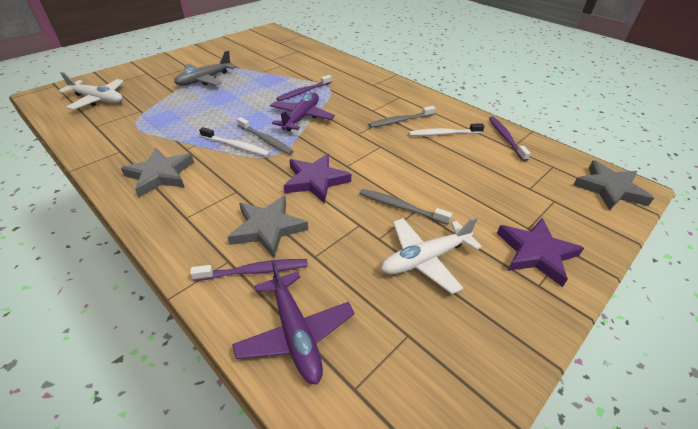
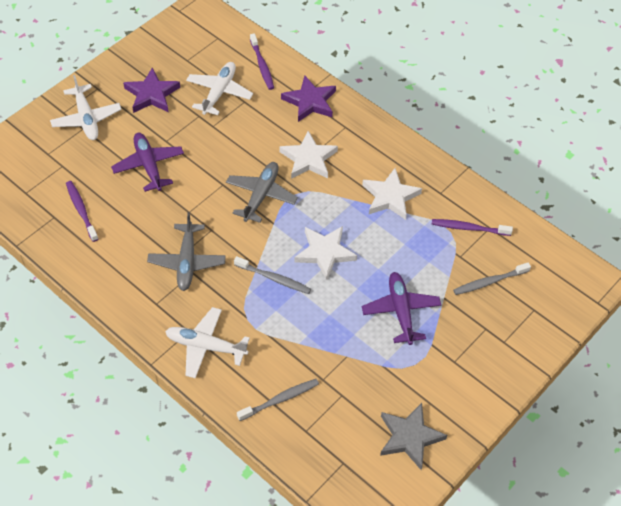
grey plane: [174,51,236,86] = 1 -> [147,212,226,291] [226,162,298,223] = 2
grey star: [121,148,194,197] [228,195,308,258] [573,160,654,211] = 3 -> [380,403,447,470] = 1
white plane: [58,72,124,110] [381,217,482,294] = 2 -> [50,75,122,140] [165,307,250,378] [186,62,253,115] = 3
white star: none = 0 -> [279,131,338,179] [295,226,357,280] [362,168,422,220] = 3
white toothbrush: [199,127,270,156] [408,123,485,136] = 2 -> none = 0

